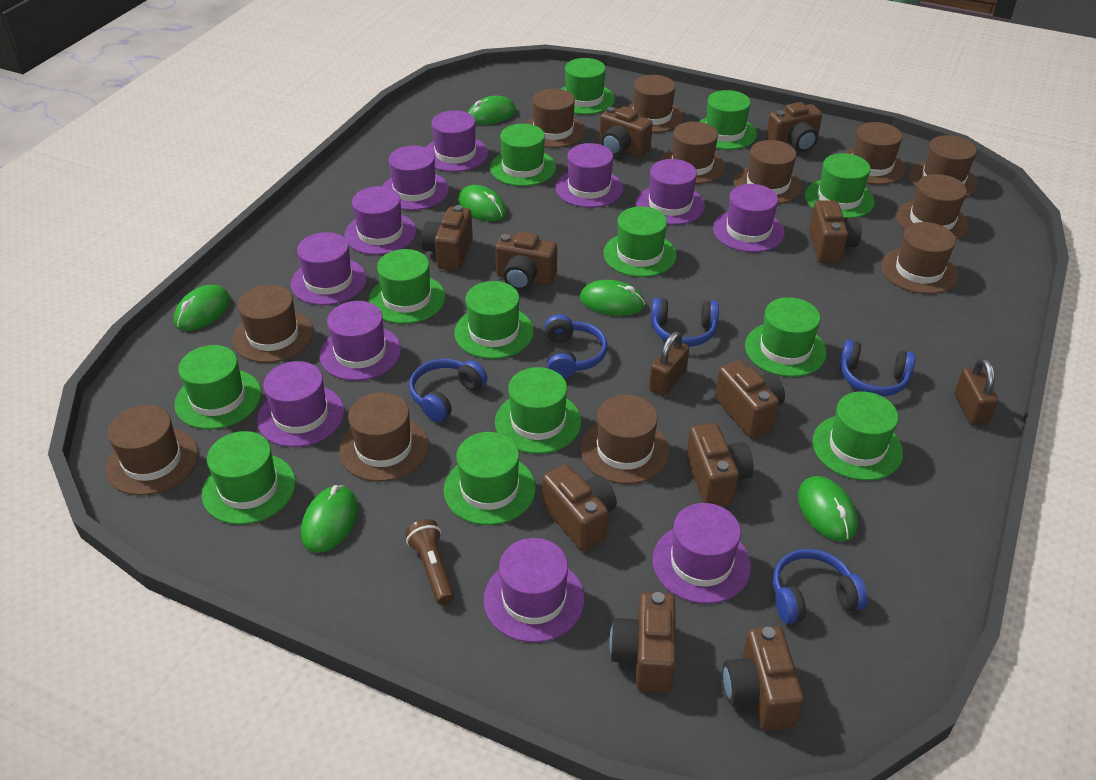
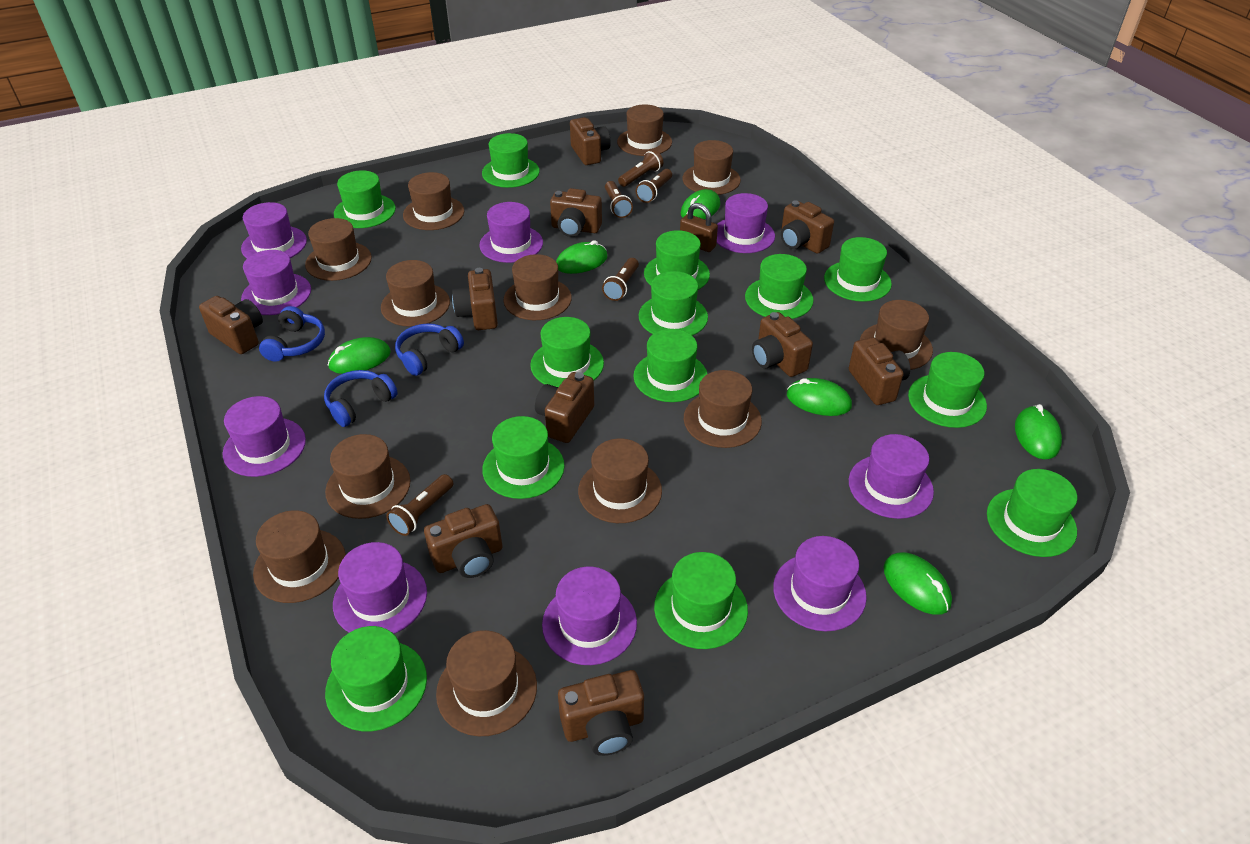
blue headphones: [409,359,487,422] [545,314,608,378] [651,298,719,347] [773,549,868,624] [840,340,916,396] = 5 -> [259,306,325,362] [324,370,397,427] [395,323,464,376] = 3
brown flashlight: [405,519,455,605] = 1 -> [386,474,453,536] [602,258,639,301] [605,181,633,218] [618,150,663,187] [636,169,672,203] = 5
brown padlock: [649,332,689,396] [954,358,999,426] = 2 -> [680,203,718,252] = 1
purple hat: [257,361,344,447] [291,232,367,305] [320,301,401,381] [345,186,416,255] [383,146,449,210] [426,110,488,172] [484,538,584,643] [556,143,623,208] [636,159,705,225] [653,503,751,604] [713,184,785,252] = 11 -> [222,396,306,477] [241,202,307,258] [241,250,311,315] [333,542,427,634] [479,202,543,263] [542,566,637,665] [717,193,775,253] [773,536,867,631] [849,434,934,519] = 9

